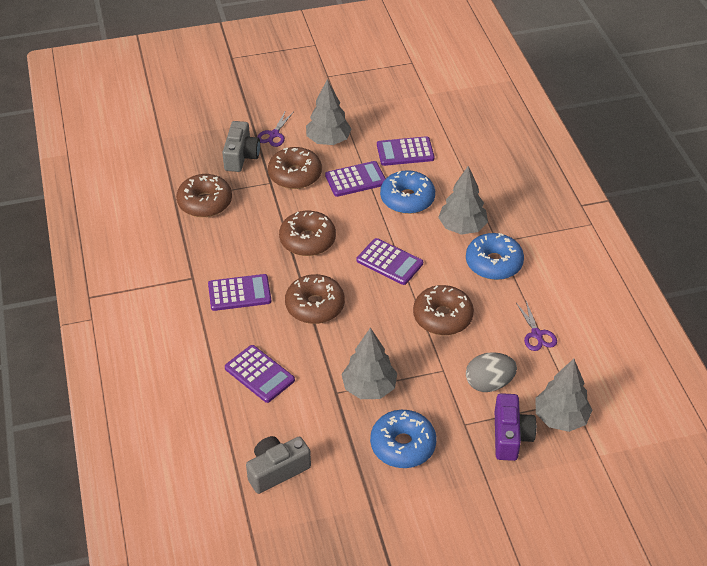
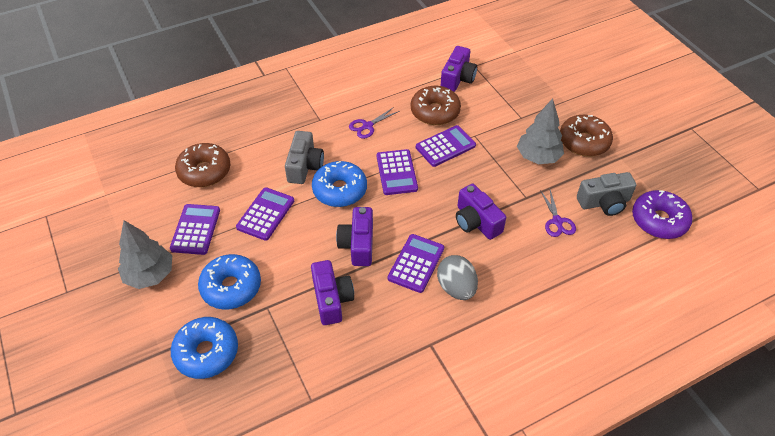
brown donut: [176,174,232,217] [268,147,322,189] [279,211,336,256] [285,274,345,324] [413,285,474,335] = 5 -> [175,143,231,187] [411,86,461,125] [560,115,613,157] = 3
grey tree: [306,79,352,145] [341,328,397,399] [438,166,488,235] [536,359,592,432] = 4 -> [118,220,172,289] [517,99,564,164] = 2
purple camera: [495,393,537,461] = 1 -> [311,260,354,325] [336,207,373,266] [441,46,477,92] [456,184,506,240] = 4
purple donut: none = 0 -> [632,190,693,239] = 1

